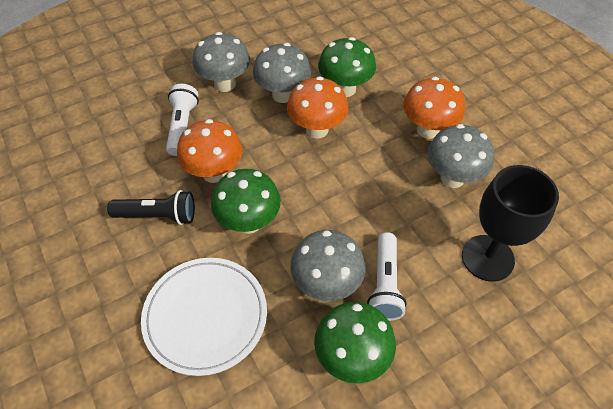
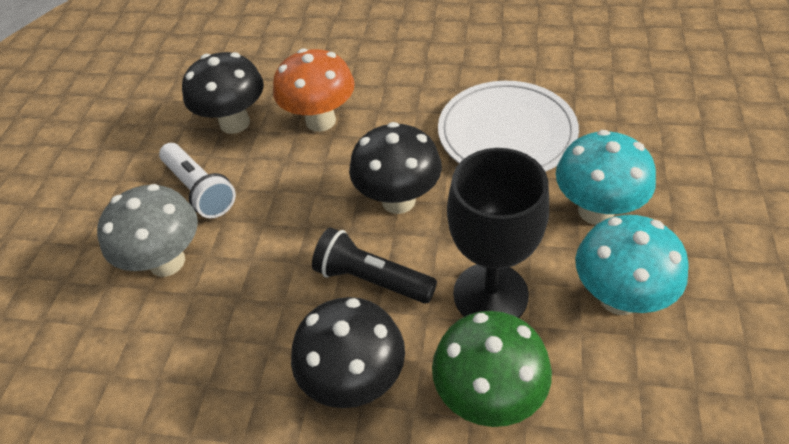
black mushroom: none = 0 -> [182,52,264,134] [291,297,405,408] [349,122,442,214] = 3
green mushroom: [211,169,281,234] [314,302,396,384] [318,37,376,97] = 3 -> [432,311,552,427] = 1
grey mushroom: [192,32,250,92] [253,43,311,103] [290,230,365,301] [427,124,494,188] = 4 -> [97,184,198,277] = 1
orange mushroom: [177,119,242,183] [287,76,348,139] [403,77,465,139] = 3 -> [273,48,355,132] = 1
turquoise mushroom: none = 0 -> [556,130,656,225] [575,215,689,315] = 2
white flashlight: [166,84,199,156] [367,232,407,321] = 2 -> [159,143,236,218] = 1

